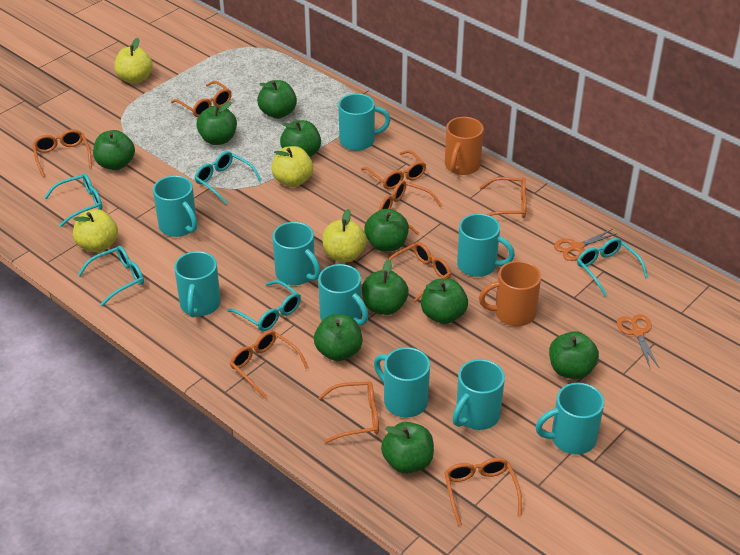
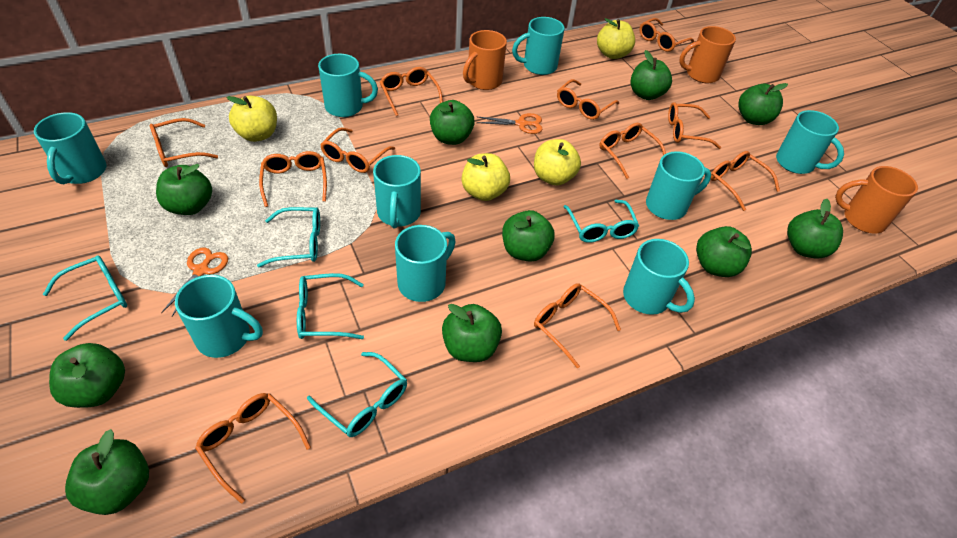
orange glasses: [32,129,92,178] [171,81,232,117] [230,330,308,399] [319,381,379,443] [361,150,426,190] [379,180,443,235] [382,242,451,303] [444,458,522,526] [479,177,527,218] = 9 -> [150,118,218,167] [195,393,311,504] [259,151,327,207] [320,127,395,173] [380,67,443,116] [534,283,621,368] [557,79,619,120] [599,123,666,179] [639,18,695,52] [668,102,721,149] [711,151,780,211] = 11
orange mug: [445,117,484,175] [479,261,541,326] = 2 -> [463,30,507,90] [679,26,736,83] [835,166,918,233] = 3

